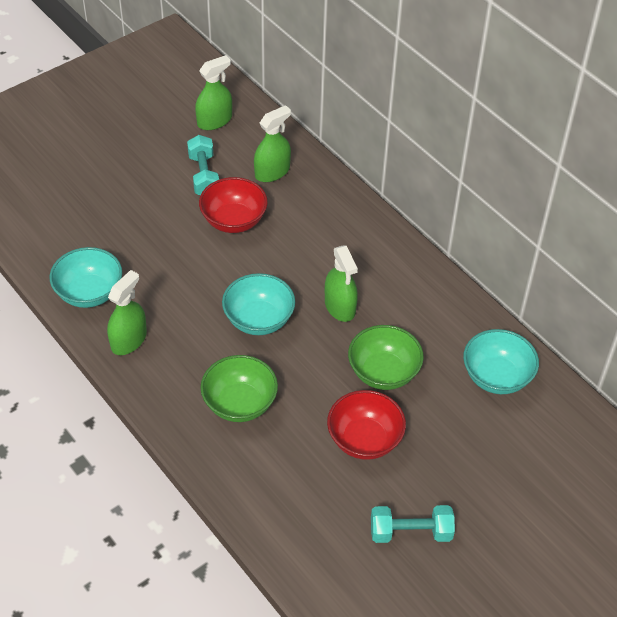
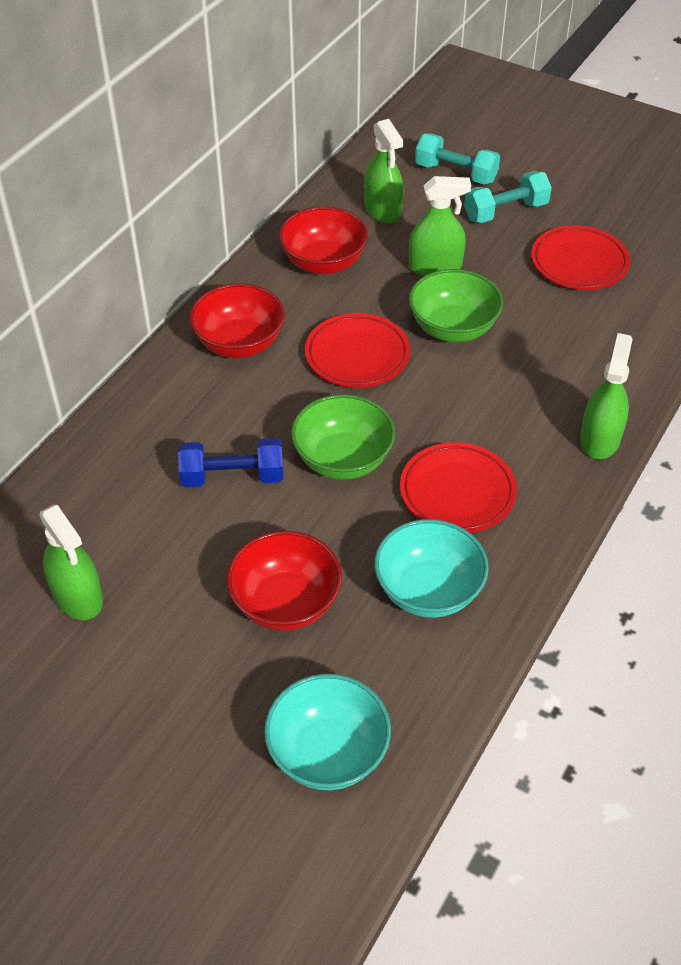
blue dumbbell: none = 0 -> [178,438,283,487] = 1
red bowl: [199,177,268,233] [327,390,406,460] = 2 -> [189,283,285,358] [226,531,342,631] [279,206,368,274] = 3
red plate: none = 0 -> [305,313,410,388] [400,442,517,533] [531,225,630,290] = 3
turquoise bowl: [50,247,122,308] [222,273,295,335] [463,329,539,394] = 3 -> [264,674,391,790] [374,519,489,618] = 2

